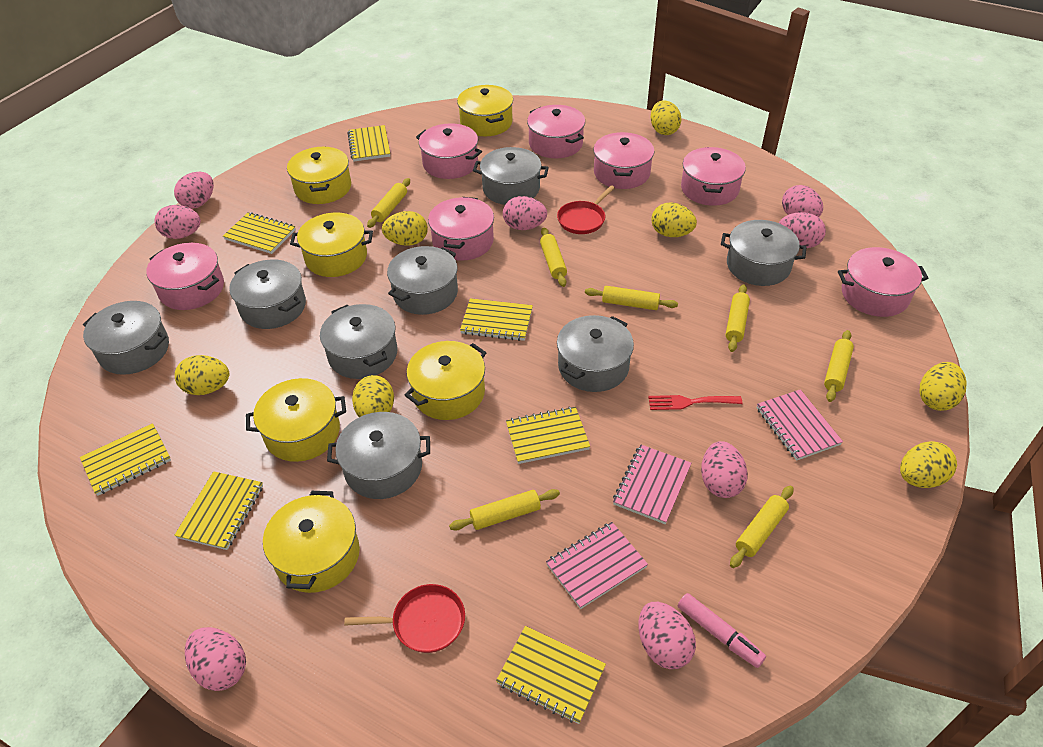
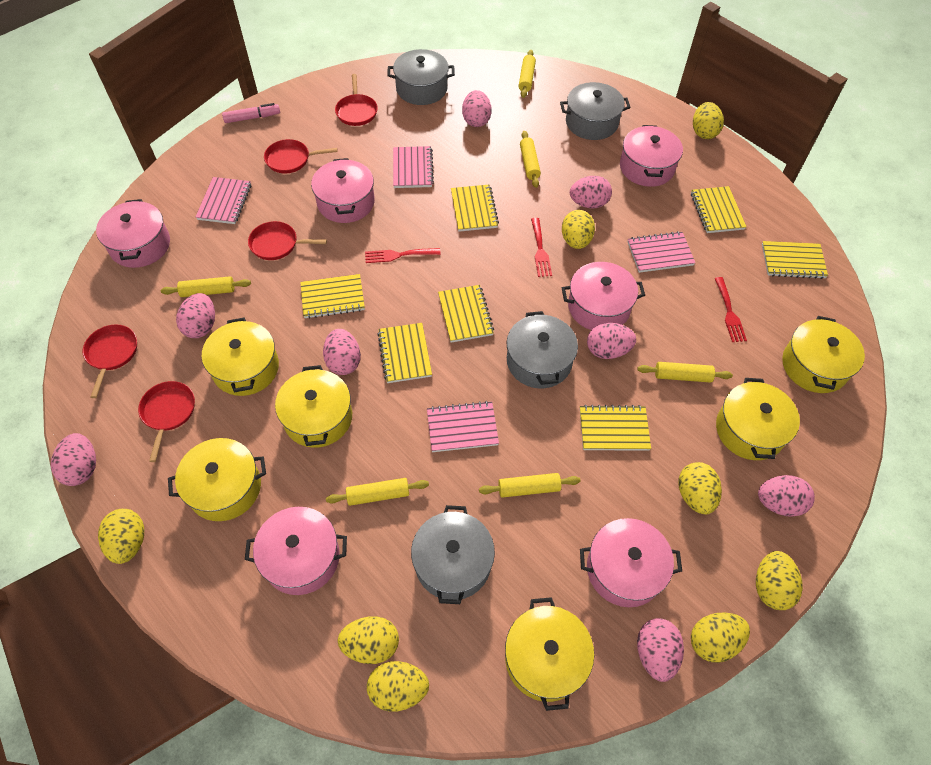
grey pot: [83,301,169,375] [229,260,306,329] [320,304,397,379] [327,412,430,499] [387,246,458,315] [473,147,549,205] [557,315,634,392] [721,220,806,286] = 8 -> [387,49,455,105] [411,505,495,604] [507,311,578,388] [560,82,631,140] = 4
pink notebook: [546,522,648,609] [613,445,692,524] [756,389,843,461] = 3 -> [196,177,251,224] [393,146,434,188] [427,401,499,452] [628,231,695,273] = 4
pink pot: [146,243,224,310] [416,123,482,179] [428,197,494,261] [527,105,585,158] [593,132,654,189] [681,147,746,206] [838,247,929,317] = 7 -> [96,199,170,268] [245,507,347,595] [311,158,375,223] [562,262,645,330] [580,518,682,607] [620,125,683,187] = 6
red fork: [648,395,742,410] = 1 -> [365,248,441,263] [531,218,552,277] [715,277,747,342] = 3
red pan: [344,584,465,653] [557,185,615,234] = 2 -> [83,325,137,398] [138,381,195,462] [248,221,327,260] [264,139,338,173] [335,74,378,126] = 5
yellow egg: [175,355,229,395] [352,375,394,417] [382,211,428,246] [651,100,681,135] [651,202,697,237] [900,441,957,488] [920,362,967,411] = 7 -> [98,509,144,564] [337,616,399,664] [367,661,429,712] [562,210,595,249] [678,462,722,514] [691,612,750,663] [693,102,724,139] [756,551,803,610] = 8
yellow rolling pin: [367,178,410,228] [449,489,560,531] [540,228,567,287] [585,286,678,310] [726,284,750,352] [730,486,793,568] [824,330,854,402] = 7 -> [161,276,251,297] [326,478,429,506] [479,473,580,498] [519,50,536,98] [520,131,541,188] [637,362,733,383] = 6

